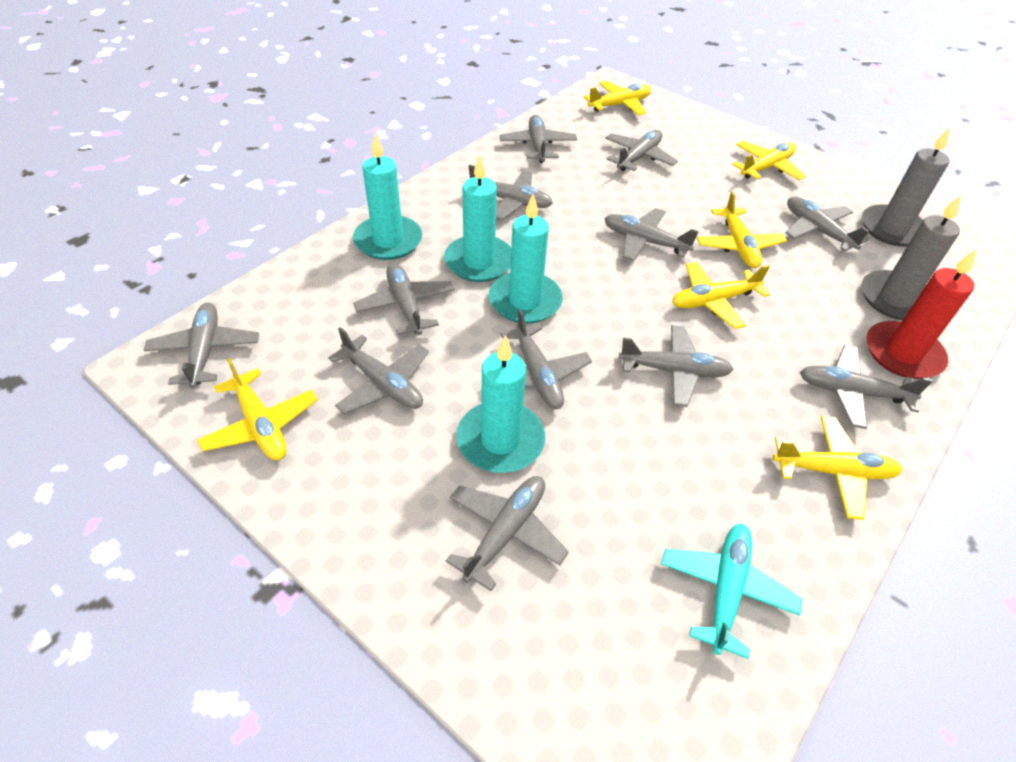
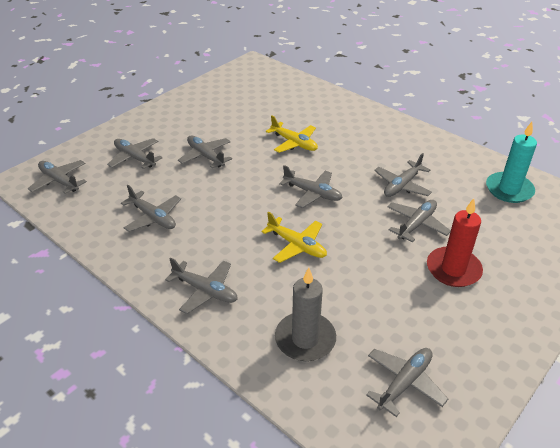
grey candle: [862,128,950,247] [862,195,961,320] = 2 -> [275,267,336,361] = 1
grey plane: [144,303,259,388] [328,327,429,414] [353,263,454,335] [446,476,569,591] [468,165,553,220] [500,115,577,163] [500,309,592,409] [604,208,699,261] [605,130,678,171] [619,325,733,407] [786,197,869,251] [800,345,933,429] = 12 -> [28,160,87,194] [107,138,162,169] [121,185,181,232] [165,258,238,314] [178,135,232,168] [279,165,343,208] [366,348,448,417] [374,153,432,197] [388,200,451,242] = 9
turquoise candle: [353,134,422,260] [444,155,511,282] [456,335,545,473] [489,194,563,324] = 4 -> [486,122,537,203] = 1
turquoise plane: [661,524,802,659] = 1 -> none = 0
yellow plane: [197,358,318,460] [584,81,651,116] [672,262,770,329] [697,191,787,268] [732,141,806,180] [773,416,903,520] = 6 -> [261,212,327,263] [266,115,318,153] = 2

